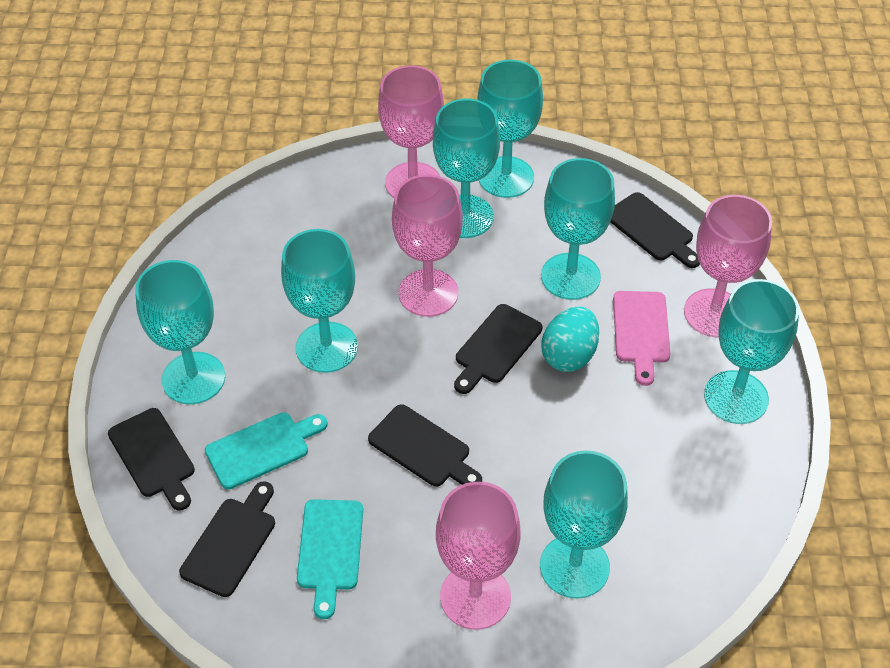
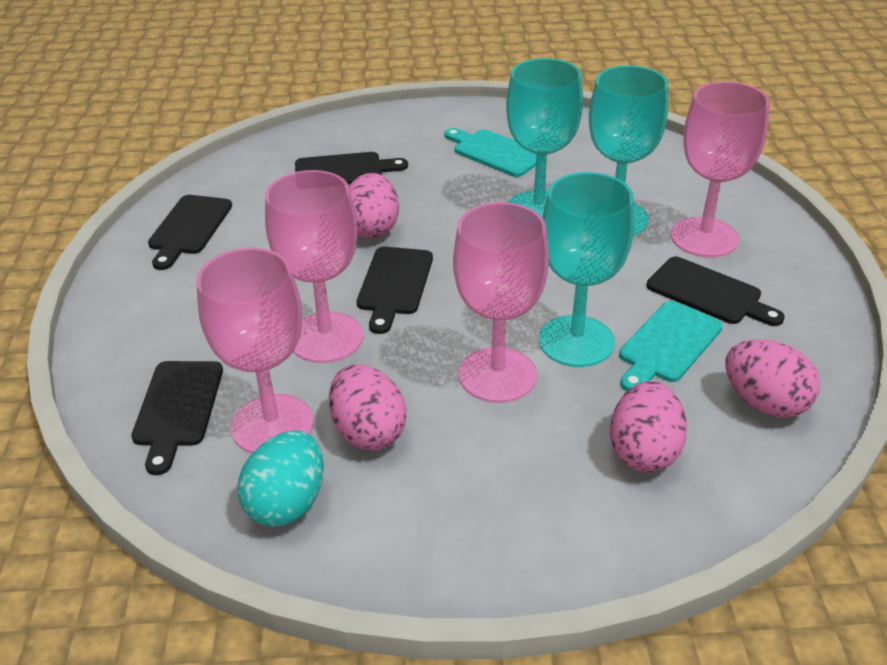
pink cutting board: [613,291,670,386] = 1 -> none = 0
pink egg: none = 0 -> [329,365,406,450] [349,173,399,239] [610,381,687,472] [725,339,820,418] = 4
turquoise goblet: [135,260,225,405] [281,229,358,373] [433,99,500,238] [477,60,543,198] [540,451,628,599] [541,158,615,300] [704,279,799,424] = 7 -> [506,58,583,217] [539,172,634,367] [589,65,668,235] = 3

